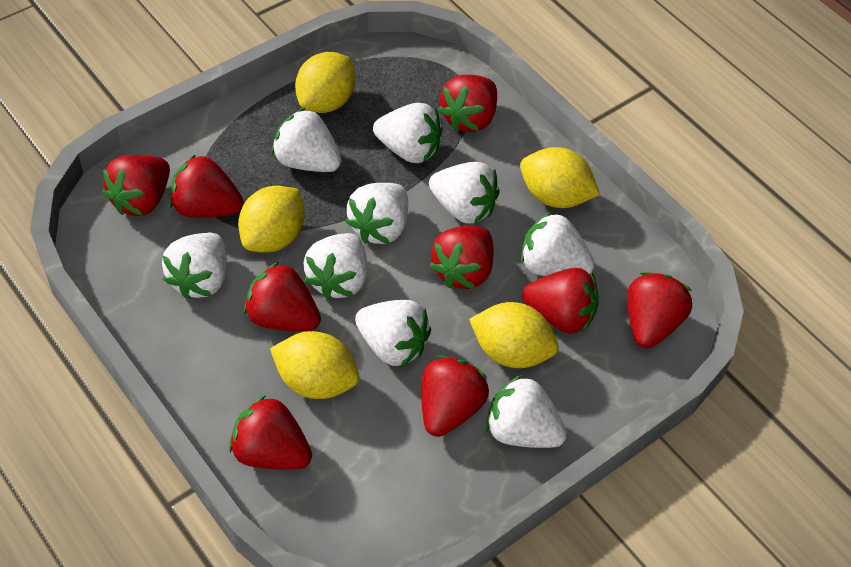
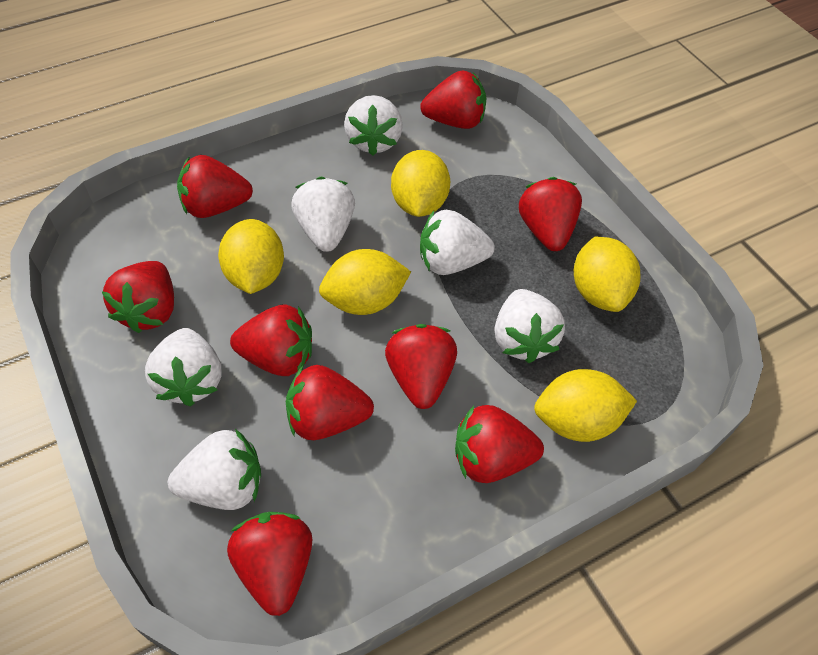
white strawberry: [162,233,227,299] [272,108,341,172] [304,233,367,300] [345,183,408,244] [355,300,431,367] [373,103,442,163] [429,162,500,223] [486,375,567,448] [521,212,595,276] = 9 -> [145,328,222,406] [168,429,261,510] [291,177,355,252] [344,95,403,156] [420,210,495,275] [494,289,565,363] = 6

